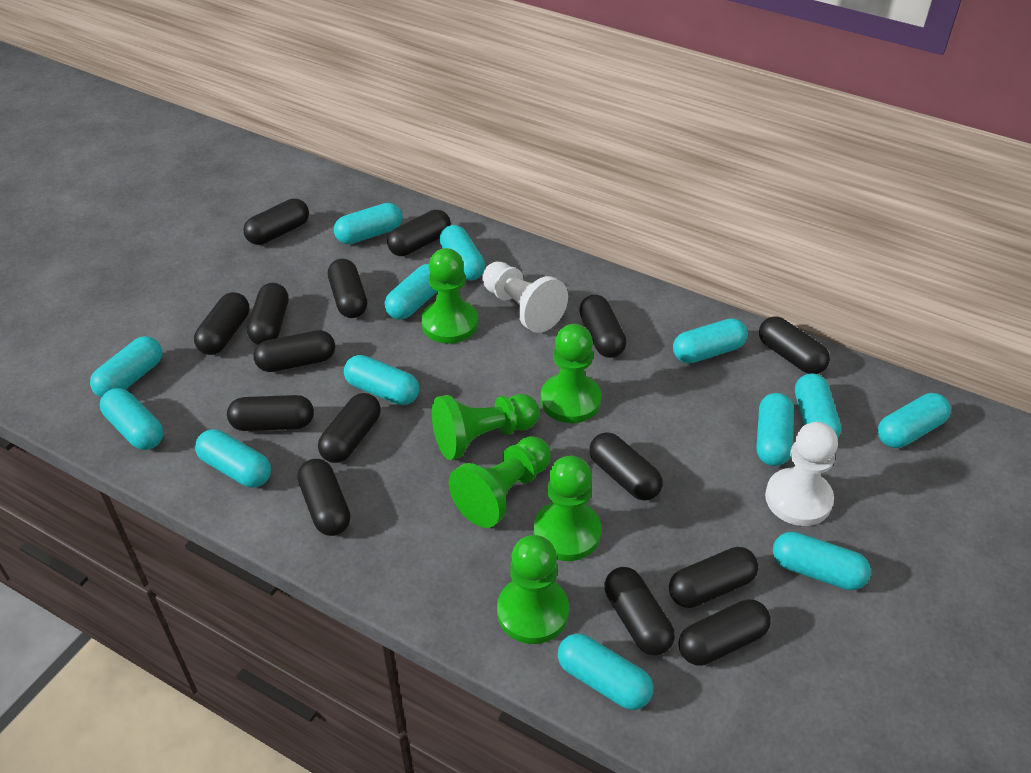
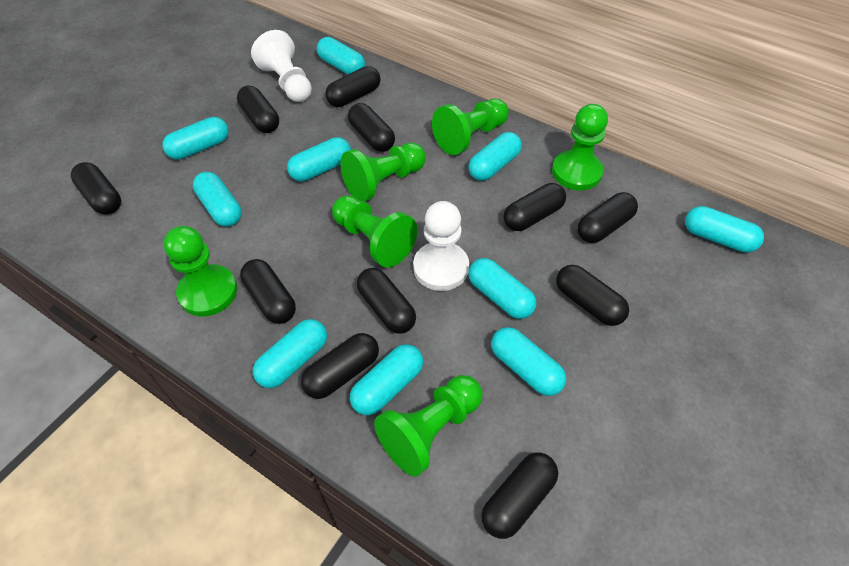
black capsule: [194,292,249,355] [227,395,314,431] [243,199,309,245] [247,283,288,345] [253,330,335,372] [298,459,350,536] [318,393,381,463] [328,259,367,318] [387,210,451,256] [579,295,626,358] [589,432,663,501] [604,567,675,656] [669,547,758,608] [678,599,771,666] [759,316,830,374] = 15 -> [71,162,121,215] [237,86,279,133] [240,259,296,324] [301,333,379,399] [325,66,381,107] [348,103,395,152] [357,268,416,334] [481,453,558,539] [504,183,566,231] [556,265,629,326] [578,192,638,243] = 11
turquoise capsule: [90,336,162,398] [100,388,163,450] [195,429,271,487] [334,203,402,244] [344,355,419,405] [385,264,437,320] [439,225,485,281] [558,633,653,710] [673,318,748,363] [757,393,794,466] [773,532,871,590] [795,373,841,438] [878,393,951,448] = 13 -> [162,117,229,160] [193,172,242,227] [253,319,327,388] [287,137,351,182] [317,37,365,74] [350,344,423,415] [468,258,536,319] [469,132,522,181] [491,327,566,396] [685,206,764,253] = 10

